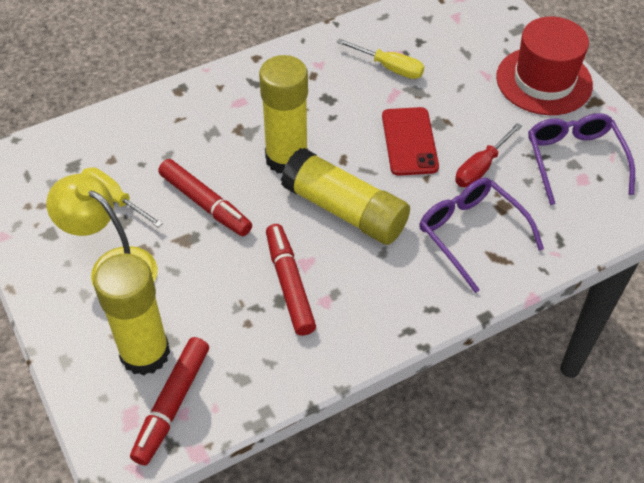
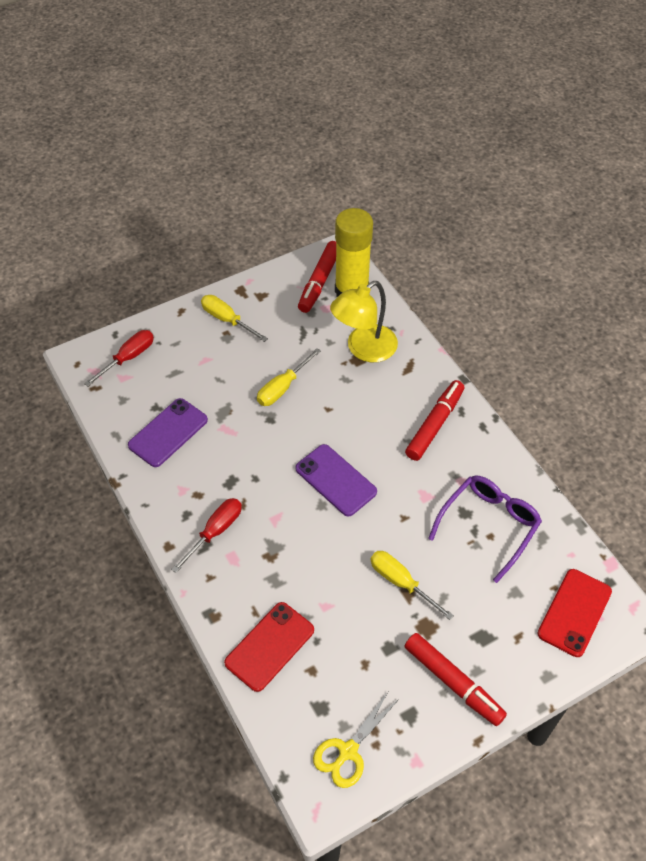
purple glasses: [419,178,544,293] [528,113,635,205] = 2 -> [428,476,542,583] = 1
purple phone: none = 0 -> [128,398,208,467] [295,444,377,516] = 2
red hat: [496,17,593,115] = 1 -> none = 0
red phone: [382,107,439,176] = 1 -> [224,602,314,692] [538,569,612,657] = 2
red screwdriver: [455,123,522,187] = 1 -> [84,330,154,387] [171,498,242,573] = 2
yellow glue stick: [93,254,170,376] [259,55,308,174] [281,148,410,245] = 3 -> [335,208,373,297] = 1
yellow scissors: none = 0 -> [313,692,399,788] = 1
yellow screwdriver: [81,167,163,228] [336,39,424,79] = 2 -> [201,295,268,342] [257,348,321,406] [371,551,454,620] = 3

